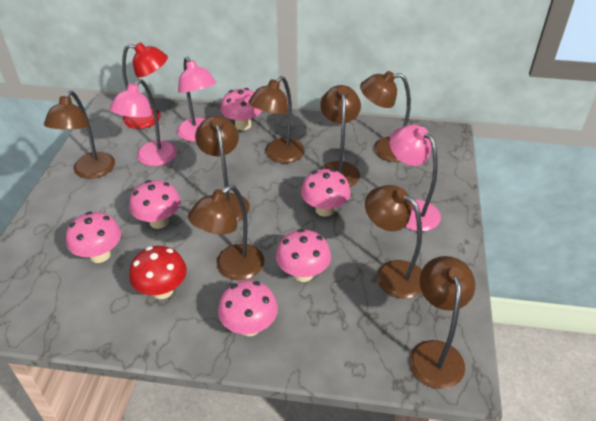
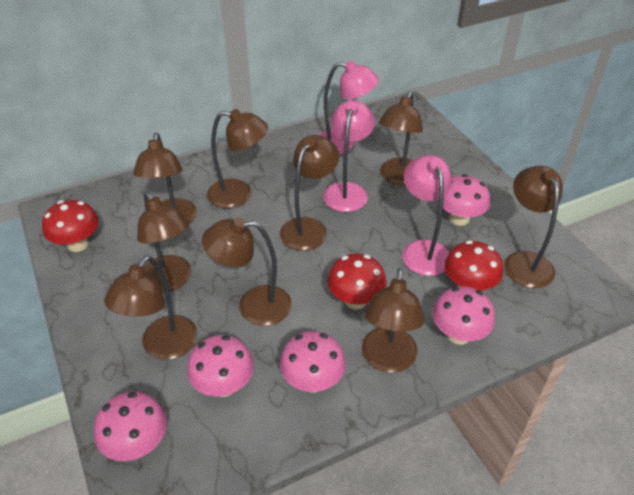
brown lamp: [44,91,115,179] [188,185,264,280] [195,116,250,222] [248,76,305,163] [320,85,361,187] [360,71,411,162] [365,185,422,299] [409,256,475,389] = 8 -> [104,256,198,360] [133,133,197,224] [137,191,191,293] [202,218,292,326] [207,109,268,208] [280,135,339,251] [362,268,424,373] [379,91,423,186] [504,166,563,288] = 9
pink mushroom: [66,212,121,263] [129,180,181,229] [218,280,278,336] [221,88,262,130] [276,229,331,282] [301,169,350,217] = 6 -> [94,392,167,461] [187,335,254,397] [280,331,346,393] [432,286,495,345] [443,174,490,226] = 5
red lamp: [122,43,168,129] = 1 -> none = 0
red mushroom: [129,246,187,299] = 1 -> [42,200,99,252] [327,253,387,310] [444,240,503,290] = 3

